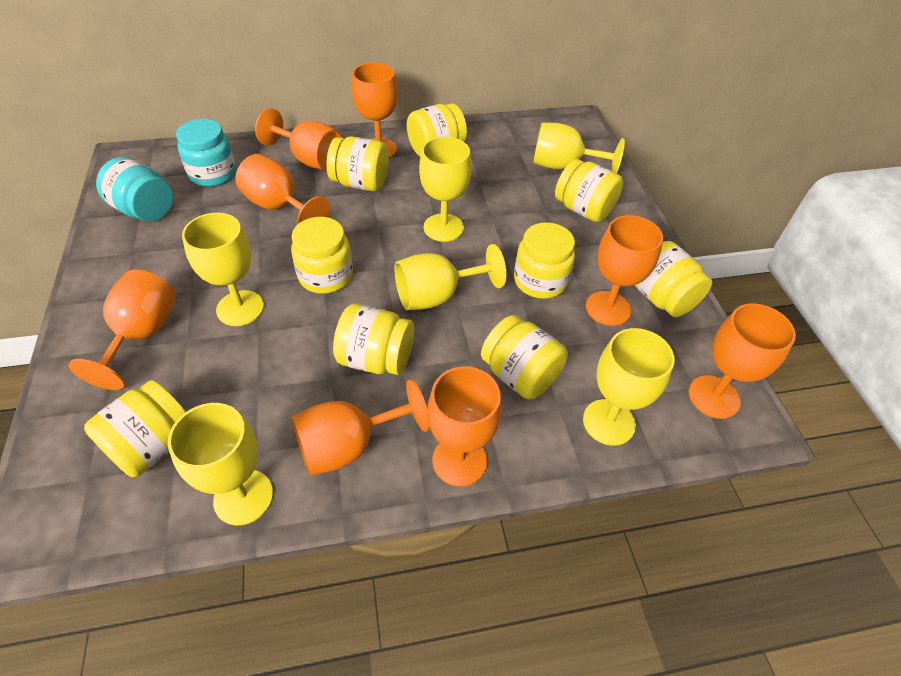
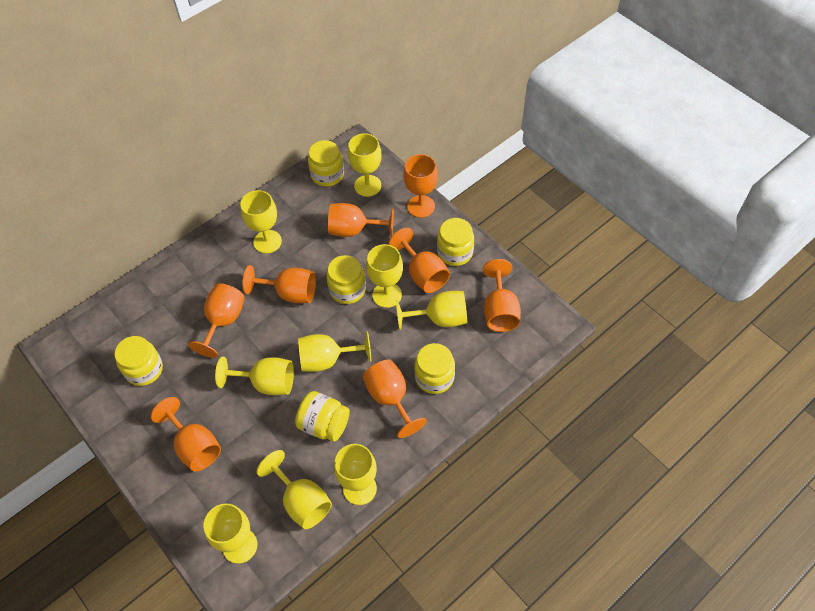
turquoise jar: [96,157,173,222] [176,119,236,187] = 2 -> none = 0
yellow goblet: [168,403,273,525] [182,213,264,326] [395,244,506,310] [419,137,472,242] [533,122,625,173] [583,328,675,446] = 6 -> [203,504,258,564] [215,356,294,395] [240,190,282,253] [257,450,332,529] [298,331,371,372] [334,444,377,505] [348,133,382,197] [366,244,403,308] [396,291,467,330] = 9
yellow jar: [84,380,186,477] [291,217,353,294] [326,136,388,191] [333,304,414,375] [407,103,467,157] [481,315,568,399] [514,222,575,299] [555,159,623,222] [634,241,712,317] = 9 -> [115,336,163,386] [295,391,350,442] [308,140,344,187] [327,255,366,304] [414,343,455,394] [437,218,474,266] = 6

